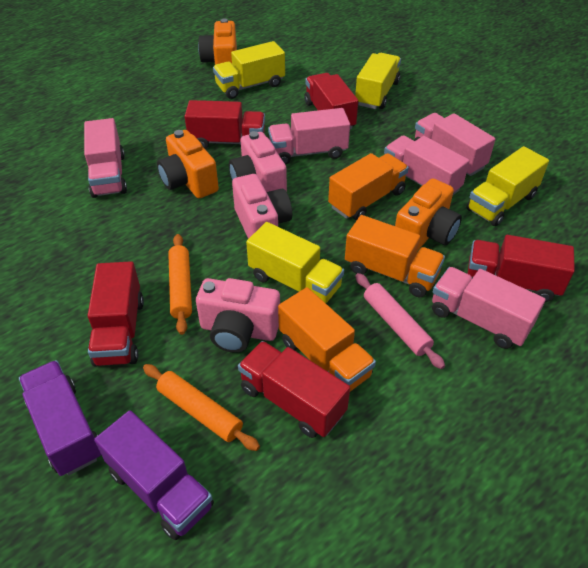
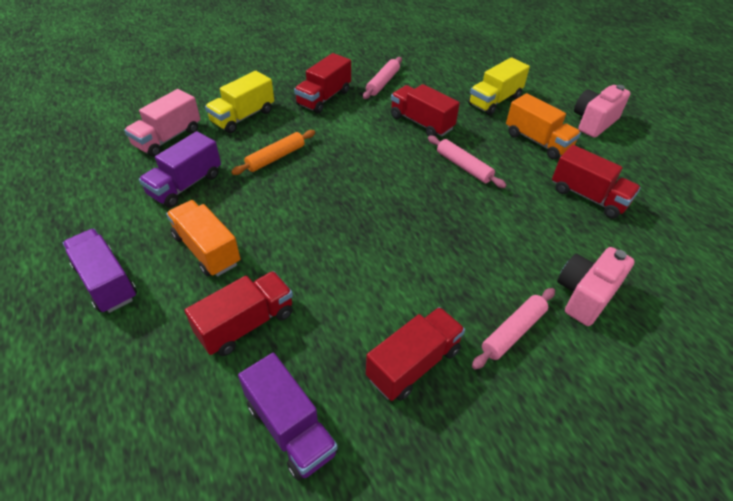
orange camera: [157,130,219,198] [198,18,237,65] [395,178,462,250] = 3 -> none = 0
orange rolling pin: [143,364,260,451] [168,234,192,335] = 2 -> [231,130,315,175] = 1
orange truck: [278,287,376,392] [328,153,409,220] [345,215,445,297] = 3 -> [166,200,240,277] [506,93,581,159] = 2
pink camera: [196,278,280,353] [229,131,287,192] [232,174,292,239] = 3 -> [557,247,635,326] [574,85,631,138] = 2
pink rolling pin: [355,273,445,369] = 1 -> [363,57,402,99] [428,136,507,188] [472,288,555,370] = 3
pink truck: [84,118,127,198] [268,108,350,165] [384,135,469,195] [414,113,495,176] [432,267,546,349] = 5 -> [124,89,200,157] = 1
purple truck: [19,360,101,476] [94,410,214,540] = 2 -> [63,229,137,313] [139,131,221,208] [238,353,338,481] = 3
yellow truck: [213,41,285,99] [246,222,344,303] [355,53,401,109] [466,146,549,226] = 4 -> [205,71,274,133] [468,57,530,115] = 2

